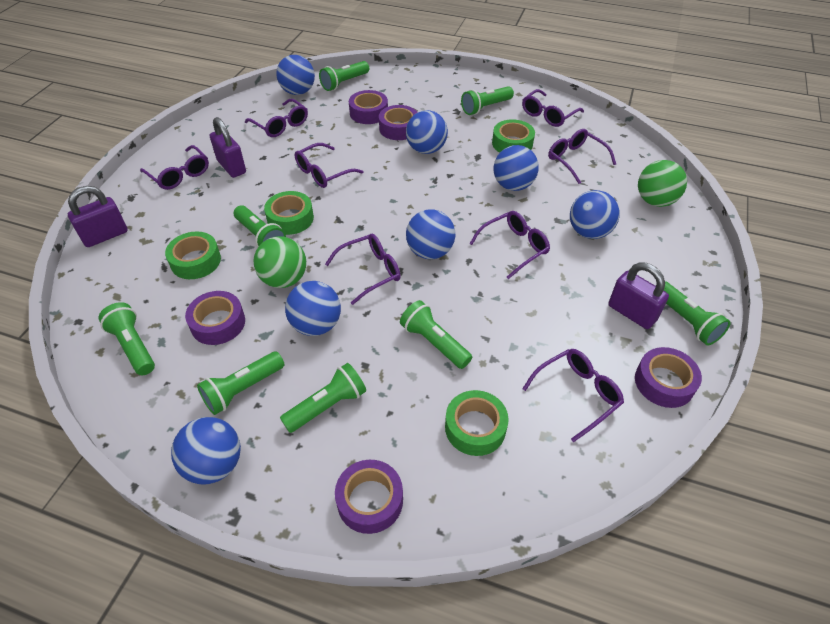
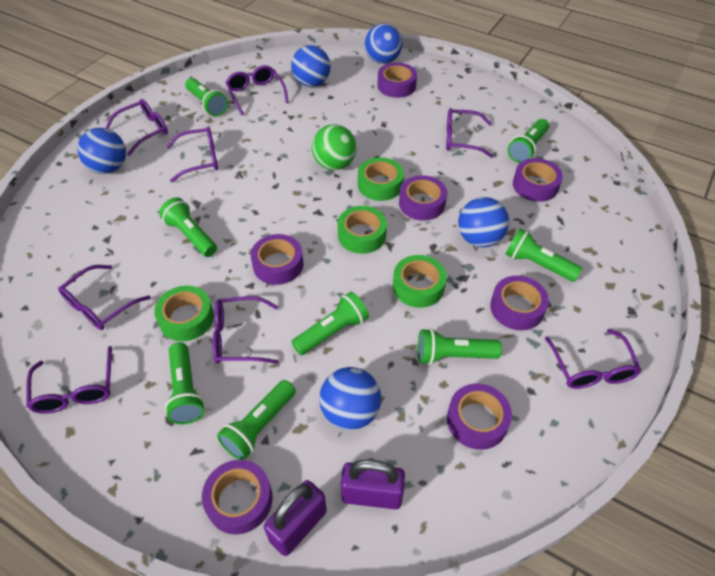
blue ball: [171,417,241,485] [276,55,315,95] [285,281,341,336] [406,110,448,154] [406,209,455,259] [494,145,539,191] [570,190,620,239] = 7 -> [77,128,126,174] [291,45,331,87] [319,367,381,430] [365,23,402,64] [458,197,509,247] = 5
green ball: [254,236,306,288] [638,160,687,207] = 2 -> [312,124,356,170] = 1
purple padlock: [68,186,128,247] [210,117,246,178] [608,262,669,329] = 3 -> [264,480,327,556] [341,460,405,509] = 2
purple tape: [185,291,245,345] [335,460,403,534] [349,90,388,124] [379,105,418,140] [635,347,702,408] = 5 -> [202,460,273,534] [251,234,304,285] [377,62,417,98] [399,175,447,221] [447,383,512,450] [490,276,549,330] [513,158,563,202] = 7

